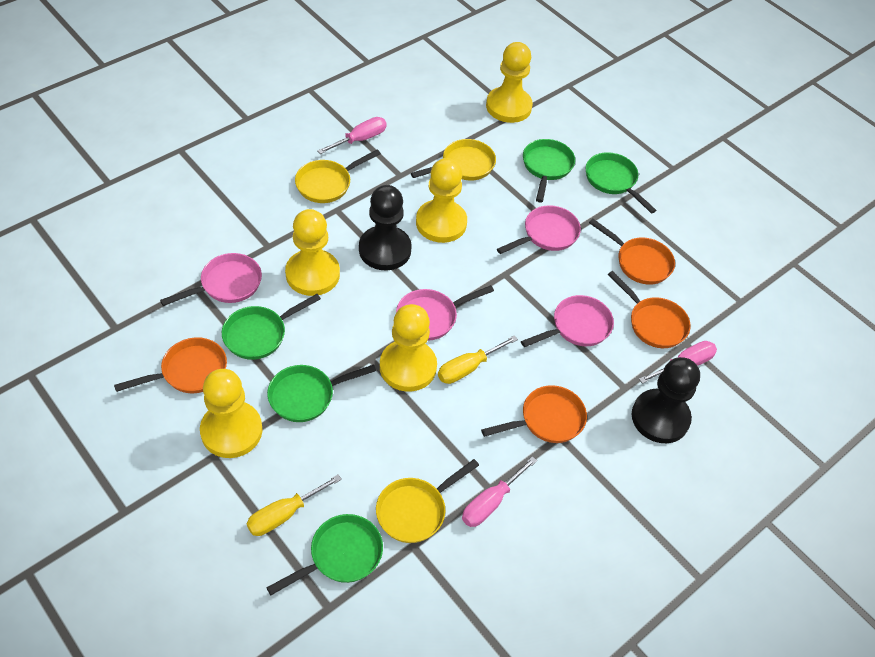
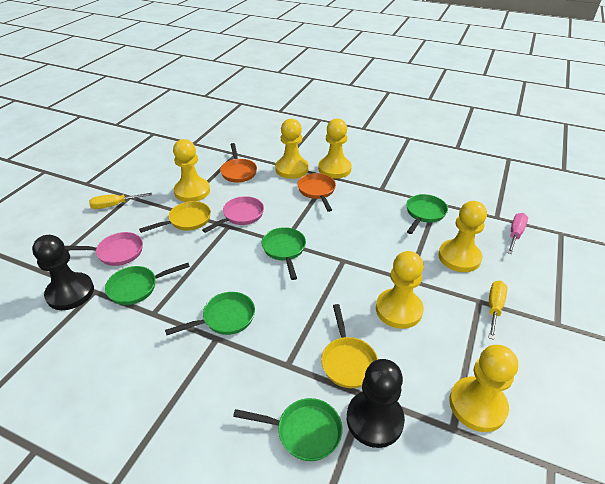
orange pan: [114,337,227,393] [481,385,587,443] [589,219,675,285] [608,271,691,348] = 4 -> [220,143,257,182] [297,173,336,212] = 2
pink pan: [160,253,262,306] [396,285,494,341] [497,205,581,254] [521,295,614,347] = 4 -> [65,232,143,266] [202,196,264,233] = 2
pink screwdriver: [317,117,386,154] [462,456,537,527] [639,341,717,384] = 3 -> [507,213,528,254] = 1
yellow pan: [295,149,381,203] [376,459,479,543] [411,139,496,180] = 3 -> [139,201,211,233] [321,304,378,388] = 2
yellow pawn: [200,369,262,458] [285,209,340,296] [380,304,437,392] [416,158,467,243] [486,42,533,123] = 5 -> [173,139,210,202] [275,119,308,179] [318,118,352,179] [376,251,424,329] [438,201,487,272] [449,345,518,432] = 6

